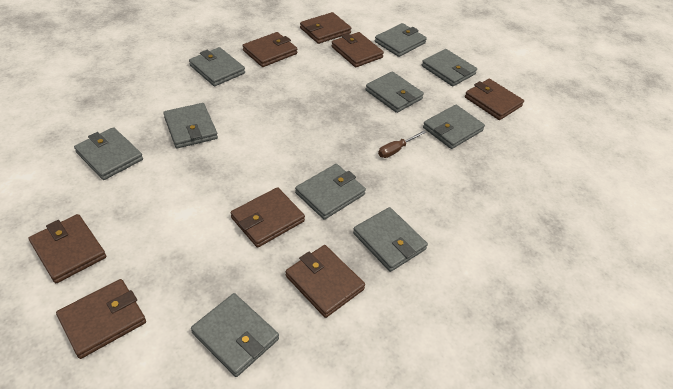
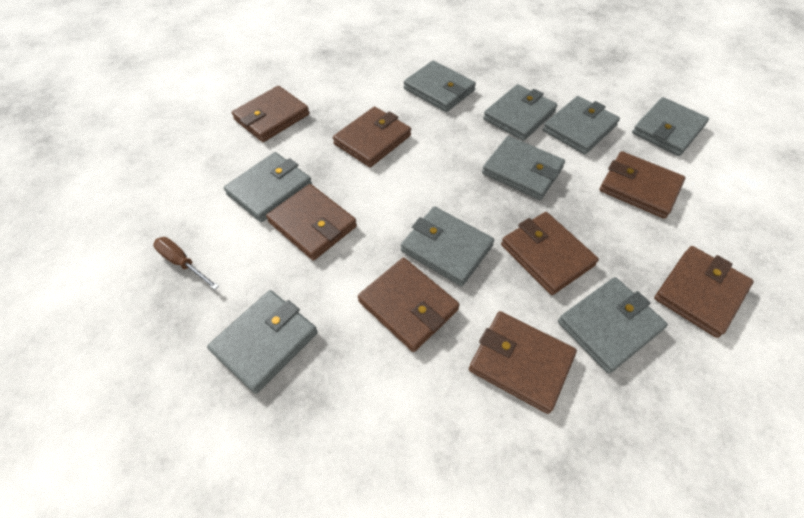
grey wallet: [74,127,143,180] [163,103,218,148] [189,47,245,86] [191,293,279,377] [295,164,366,220] [353,207,428,272] [365,71,424,113] [375,23,427,57] [422,49,477,86] [423,105,485,149] = 10 -> [207,290,317,394] [224,152,312,222] [401,207,494,286] [404,61,476,112] [482,136,565,200] [483,84,557,141] [543,96,620,155] [558,277,668,373] [632,97,709,156] = 9

